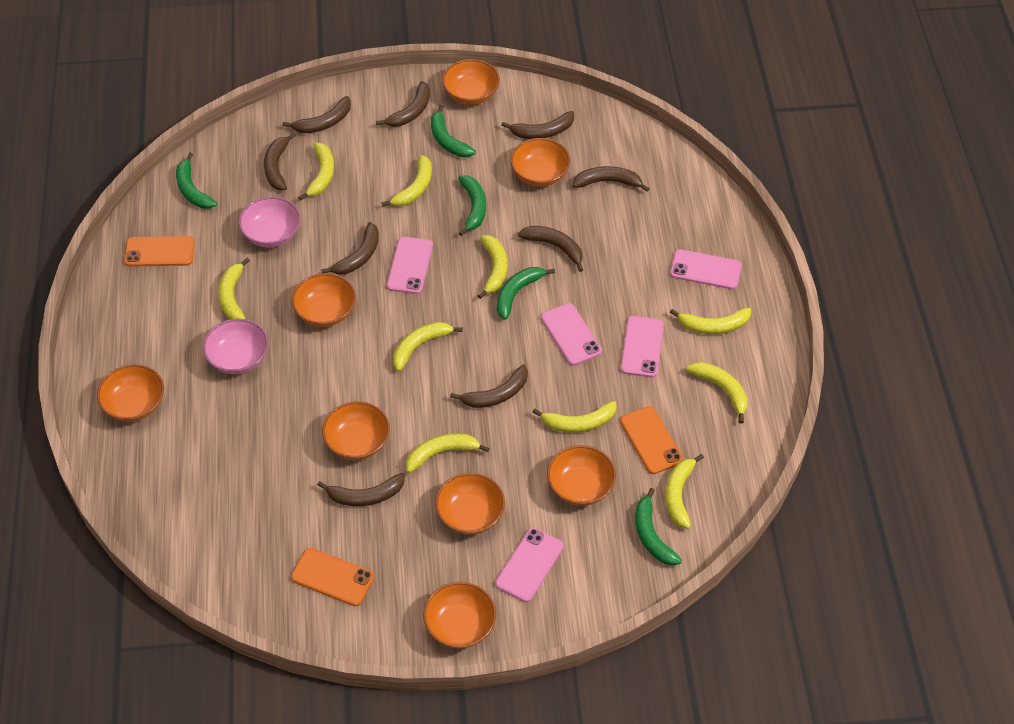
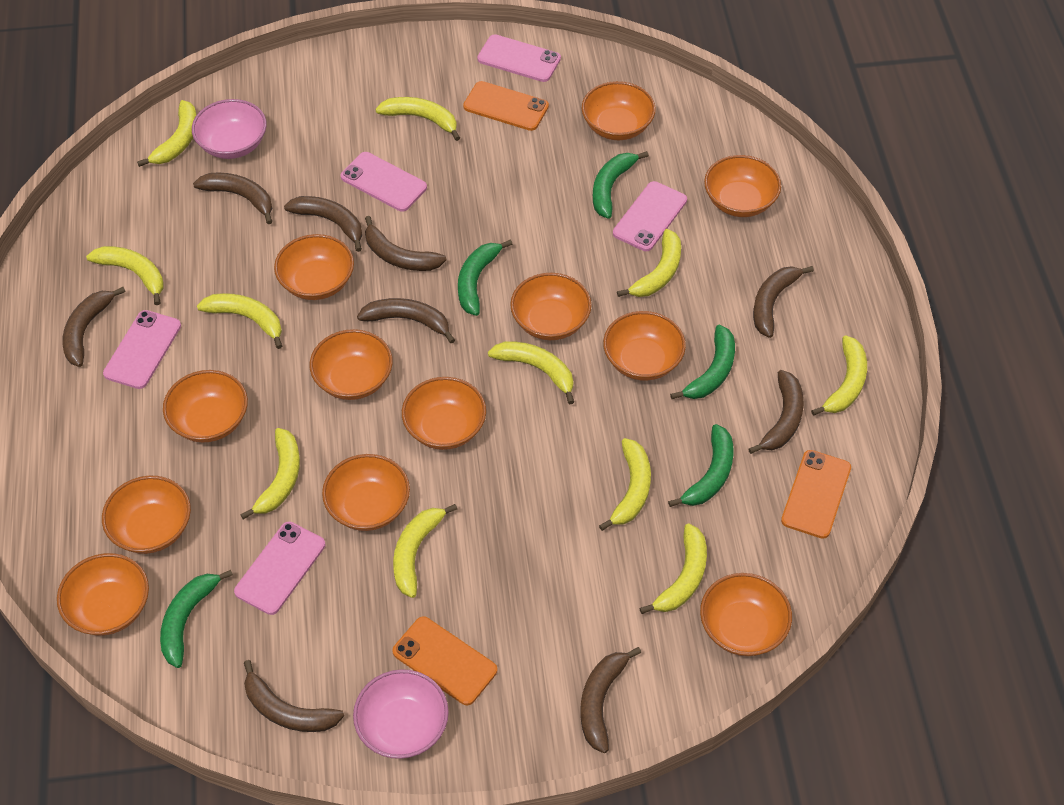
orange bowl: [97,364,164,422] [292,273,356,327] [322,401,390,460] [423,582,496,648] [435,473,505,535] [442,59,500,105] [510,138,570,187] [547,445,616,506] = 8 -> [57,553,149,635] [102,476,191,554] [163,370,248,443] [274,234,354,300] [310,329,393,400] [322,454,410,531] [402,377,486,450] [510,273,591,340] [581,81,656,140] [603,311,686,381] [700,573,792,656] [704,155,781,217] = 12
yellow banana: [218,258,250,320] [298,142,334,201] [381,155,432,207] [393,322,463,371] [406,433,490,473] [478,235,507,299] [533,401,617,433] [665,454,704,529] [670,308,751,334] [686,362,748,423] = 10 -> [86,246,163,305] [137,100,196,167] [197,293,282,349] [240,428,300,519] [375,97,460,141] [393,504,457,598] [488,341,574,404] [599,438,651,531] [617,229,681,297] [640,524,707,614] [811,335,867,416] = 11

